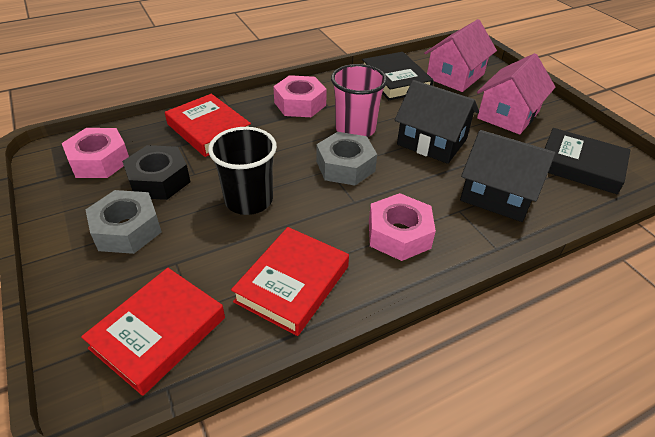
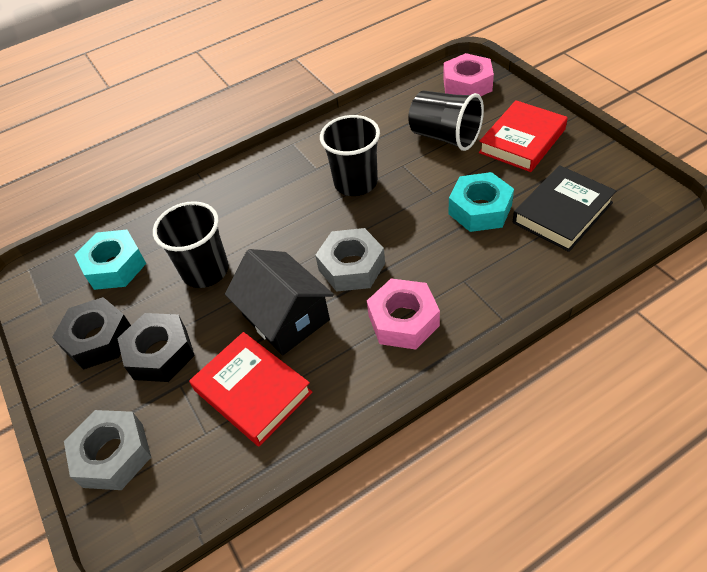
black book: [362,52,434,100] [545,128,630,194] = 2 -> [513,165,616,252] = 1
black cup: [208,127,277,215] = 1 -> [153,201,229,288] [320,115,380,196] [408,91,484,151] = 3
black house: [395,80,479,164] [460,130,556,222] = 2 -> [225,249,334,356] = 1
black nut: [122,145,190,200] = 1 -> [52,297,131,370] [117,313,195,382] = 2
pink cup: [331,64,387,137] = 1 -> none = 0
pink house: [424,19,497,92] [477,53,555,135] = 2 -> none = 0
pink nut: [62,128,129,178] [273,75,327,117] [369,193,436,261] = 3 -> [367,278,440,350] [443,53,494,96] = 2
red book: [81,268,225,396] [165,94,251,157] [231,227,349,336] = 3 -> [189,332,312,446] [479,100,568,172] = 2
turquoise nut: none = 0 -> [75,230,146,290] [448,172,514,232] = 2

